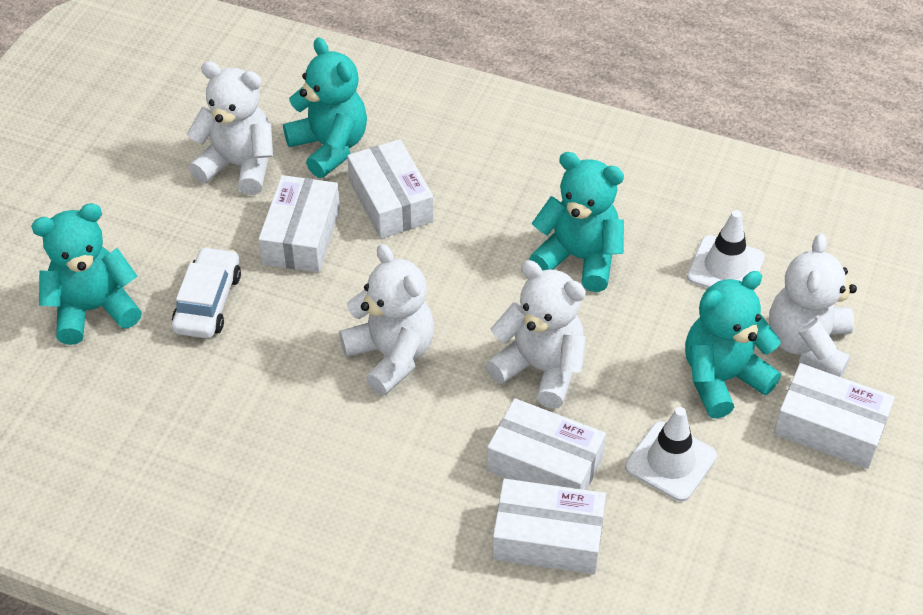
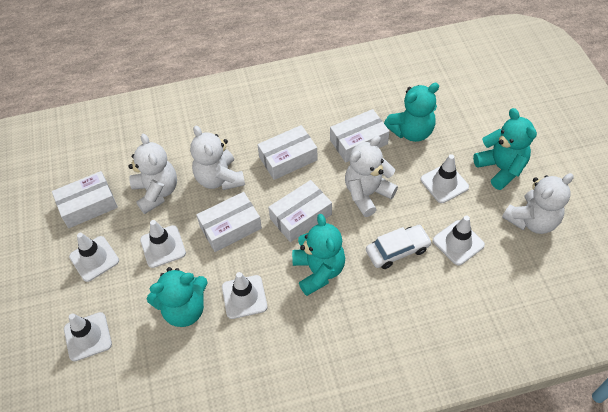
white traffic cone: [625,407,717,501] [687,210,765,288] = 2 -> [64,312,112,361] [69,233,119,282] [140,220,186,268] [222,272,267,319] [421,154,469,203] [433,216,485,265] = 6

